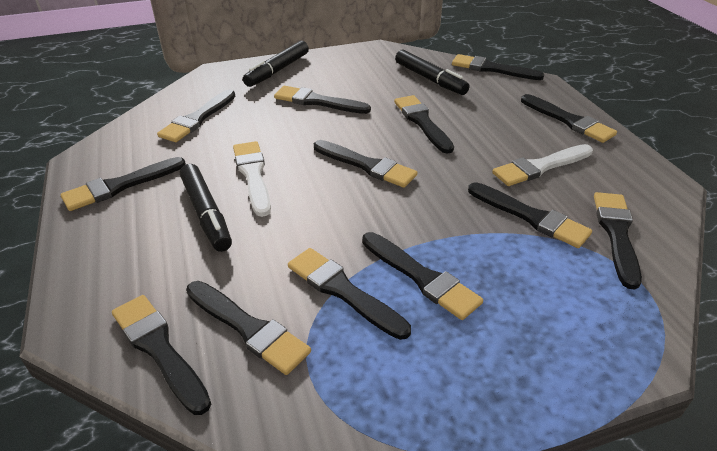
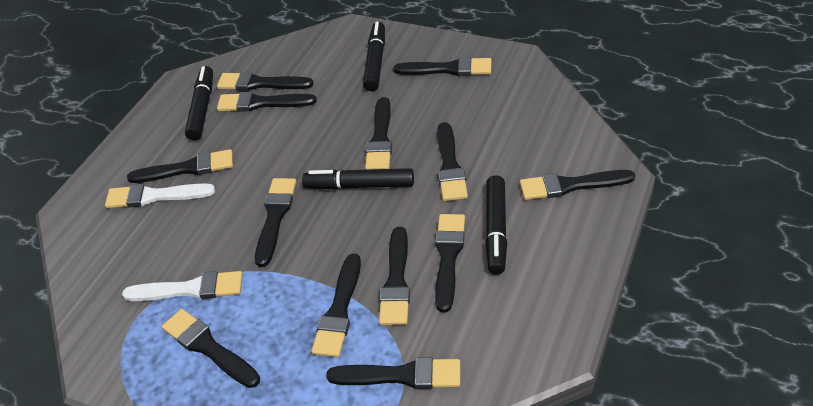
black marker: [180,164,232,252] [243,41,309,87] [395,49,469,95] = 3 -> [185,66,213,140] [302,168,414,190] [363,22,385,91] [485,175,507,275] = 4

